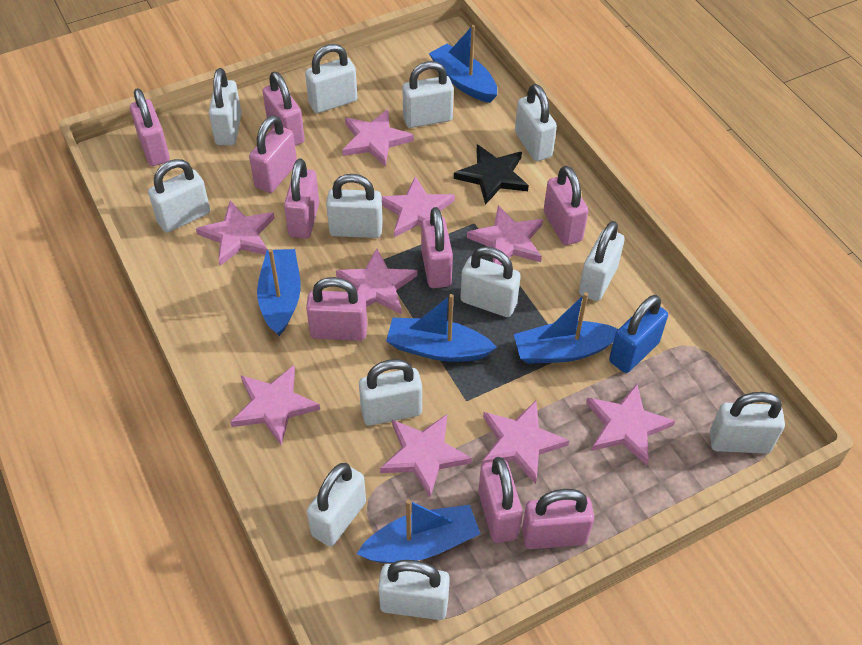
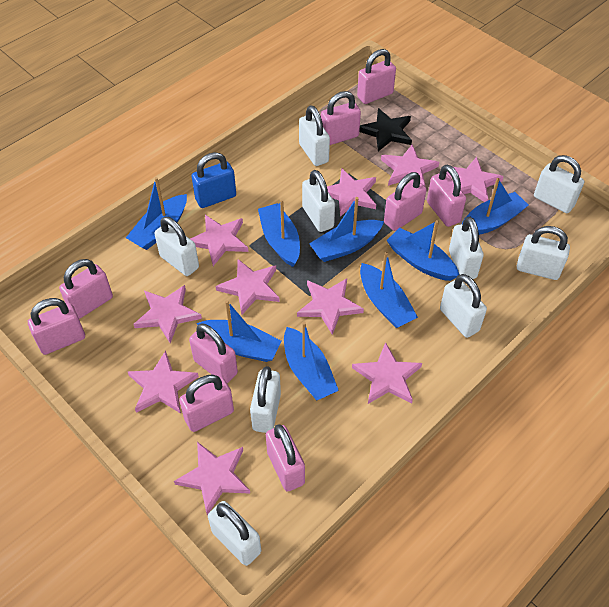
blue boat: [257,249,301,336] [357,499,481,563] [386,294,497,362] [429,25,497,103] [514,292,618,364] = 5 -> [126,177,187,250] [197,300,282,362] [258,200,300,267] [284,322,339,401] [309,197,384,262] [360,252,418,328] [386,220,459,281] [462,178,528,235] = 8
pink star: [196,201,275,266] [231,365,320,445] [336,248,417,314] [342,109,414,167] [380,414,472,498] [382,176,455,237] [467,205,543,265] [482,401,569,484] [586,384,675,465] = 9 -> [128,351,199,413] [133,285,202,343] [174,442,250,515] [190,215,248,266] [216,259,280,315] [297,278,364,335] [327,169,376,217] [352,342,422,404] [381,145,439,186] [447,157,504,202] = 10
white padlock: [148,159,210,233] [209,68,242,145] [305,44,357,113] [307,463,366,547] [326,174,383,238] [359,359,422,426] [378,560,450,620] [403,61,454,128] [460,246,521,317] [515,84,557,161] [579,221,625,301] [710,392,785,454] = 12 -> [154,217,199,276] [208,501,261,566] [250,366,281,433] [299,105,330,166] [302,170,335,232] [440,274,487,338] [449,217,484,279] [517,226,570,280] [534,155,584,213] = 9

